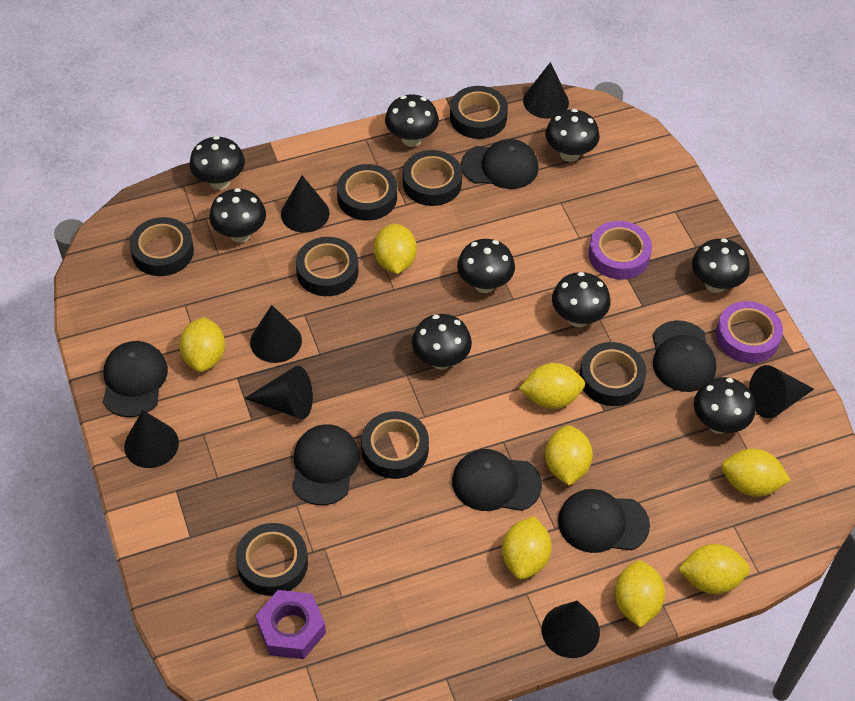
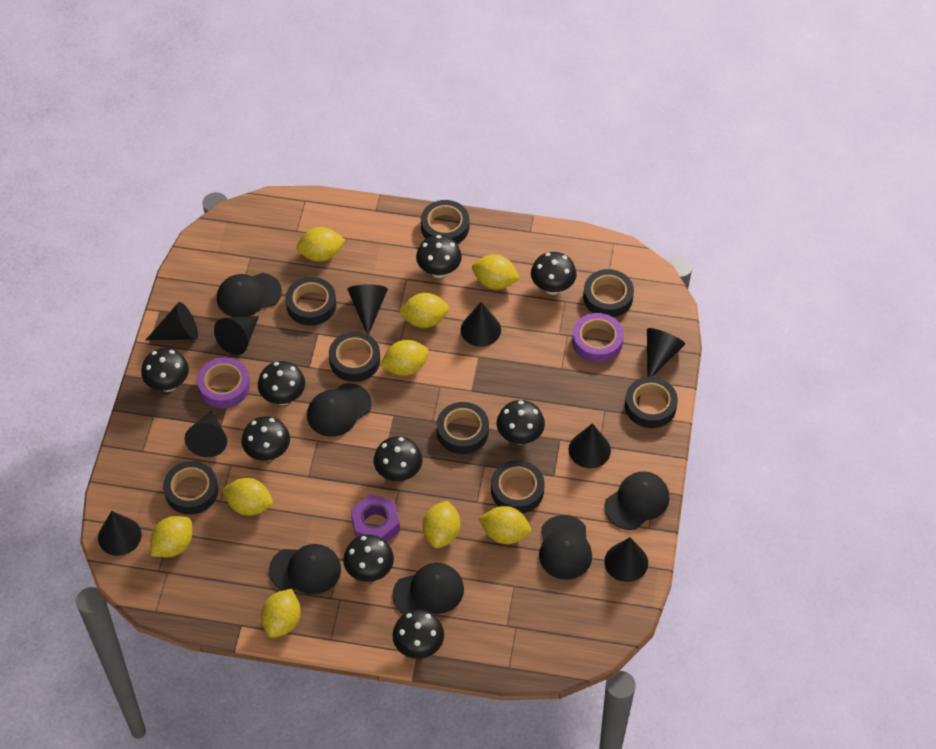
black cone: [124,410,179,468] [244,366,313,419] [250,305,302,363] [281,175,329,233] [523,62,569,119] [542,600,600,658] [749,365,814,419] = 7 -> [98,511,142,556] [146,302,198,340] [184,411,227,457] [214,316,259,355] [347,284,388,335] [461,302,501,347] [568,423,611,468] [604,537,648,582] [647,328,685,377] = 9
yellow lemon: [179,317,225,372] [374,223,417,274] [502,516,552,579] [519,363,585,409] [545,425,593,485] [614,560,665,628] [678,544,750,594] [721,449,791,497] = 8 -> [150,516,192,557] [222,478,273,516] [261,589,301,638] [296,227,345,262] [380,340,429,376] [399,293,449,328] [423,501,460,548] [472,254,520,289] [478,506,531,544] = 9

